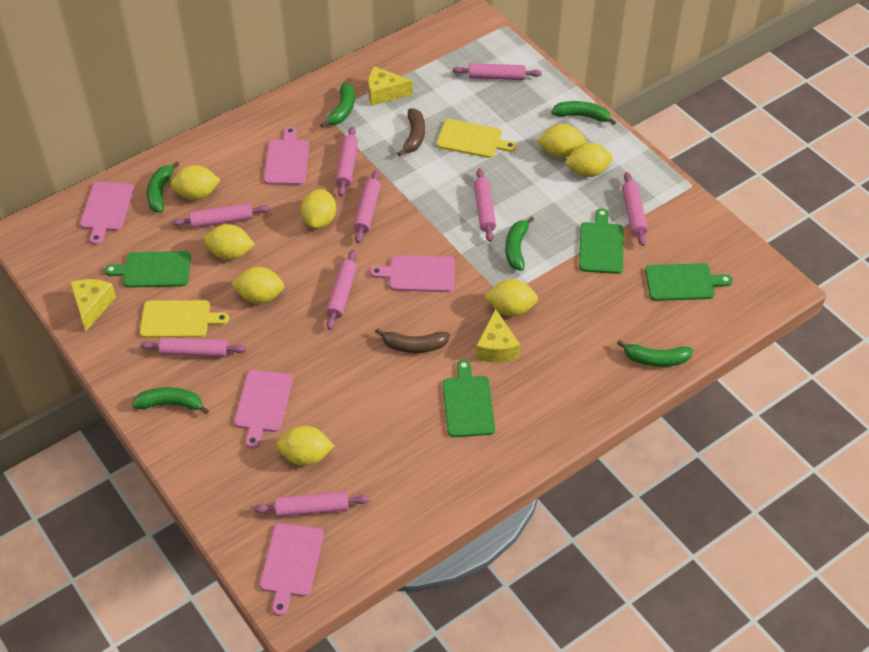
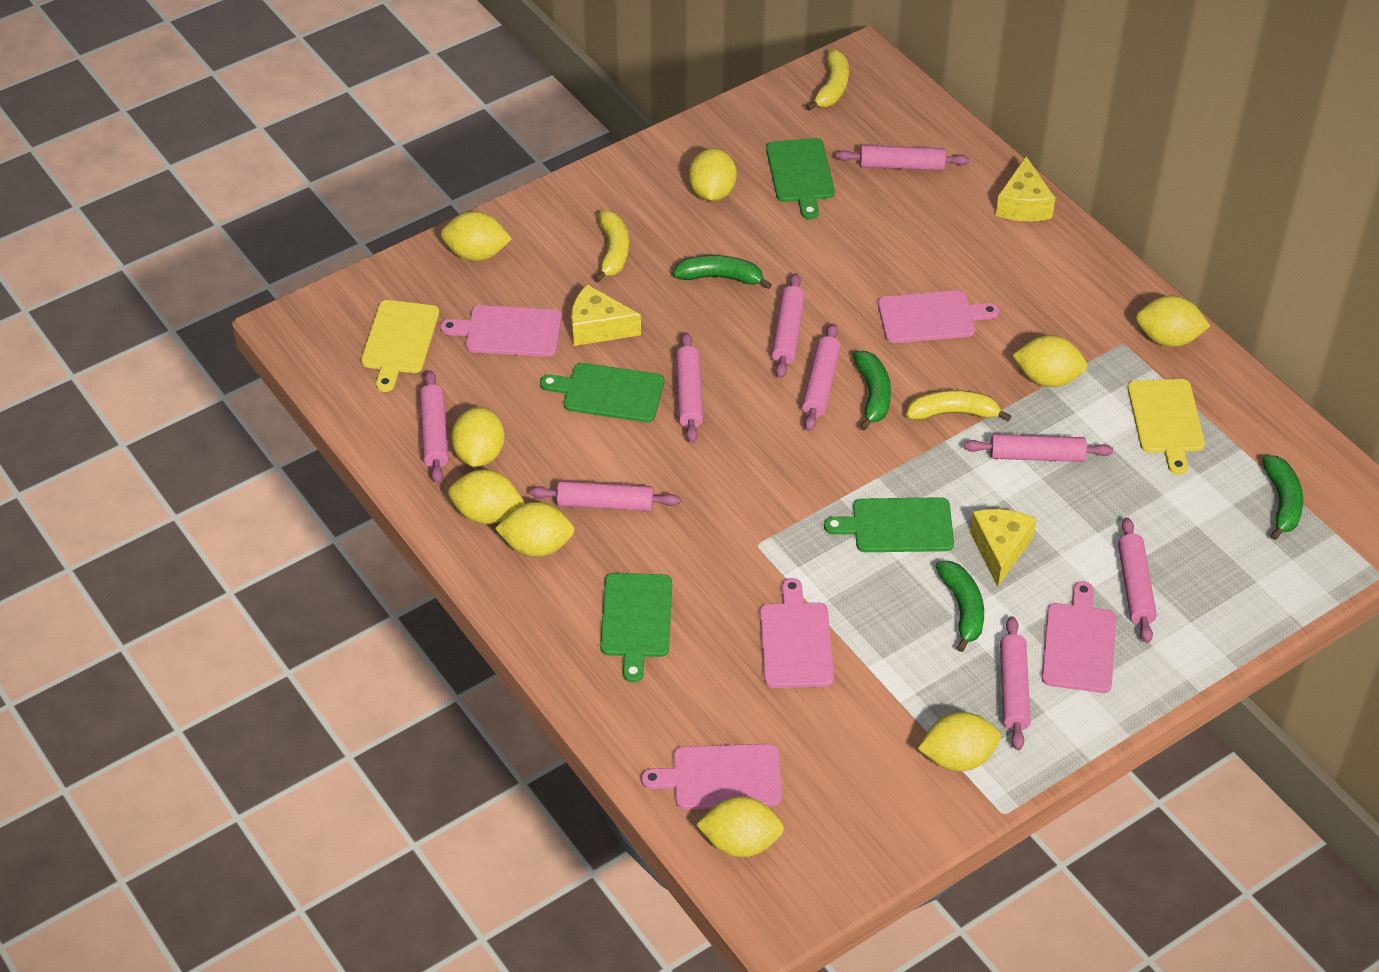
brown banana: [375,328,450,353] [397,108,425,156] = 2 -> none = 0
green banana: [132,387,209,414] [147,162,180,213] [320,83,355,127] [505,217,534,271] [551,101,616,125] [617,340,693,367] = 6 -> [673,255,772,289] [853,351,891,430] [935,561,984,652] [1262,455,1303,540] = 4
yellow banana: none = 0 -> [594,210,629,282] [806,49,849,110] [906,390,1011,421] = 3
yellow lemon: [170,165,220,200] [204,224,255,260] [231,267,284,304] [276,426,334,466] [301,189,336,228] [485,279,538,316] [537,124,586,158] [565,143,613,177] = 8 -> [441,211,512,261] [448,469,525,524] [451,407,505,467] [495,502,575,557] [689,148,737,201] [696,796,784,857] [918,712,1001,771] [1012,335,1087,387] [1136,296,1210,347] = 9

